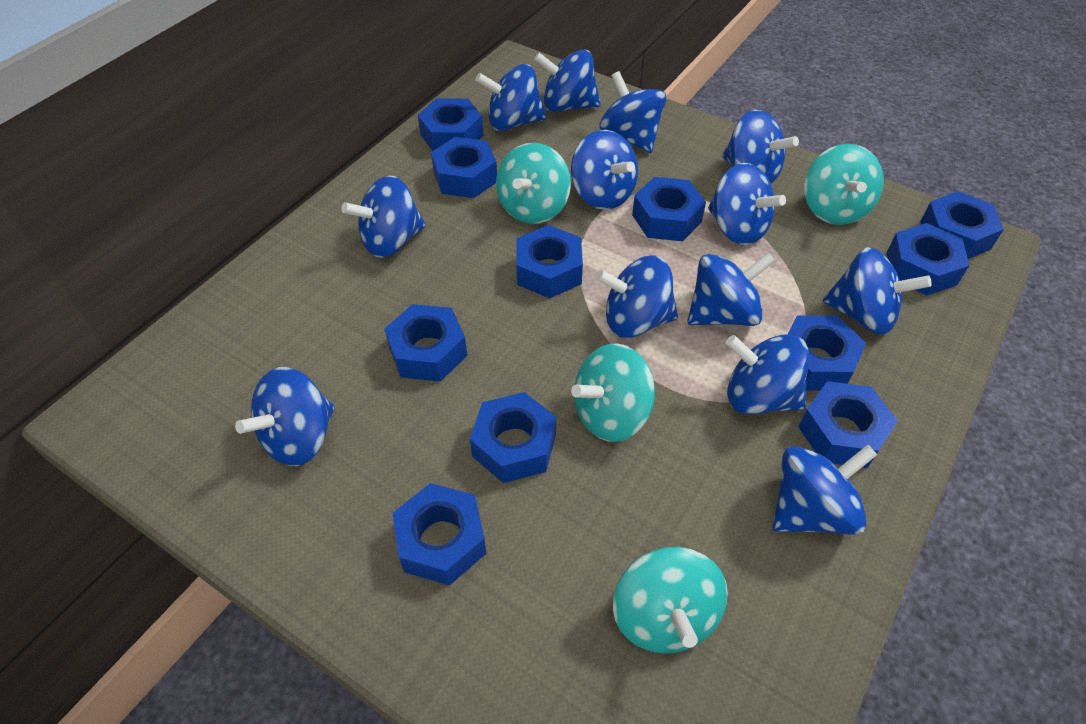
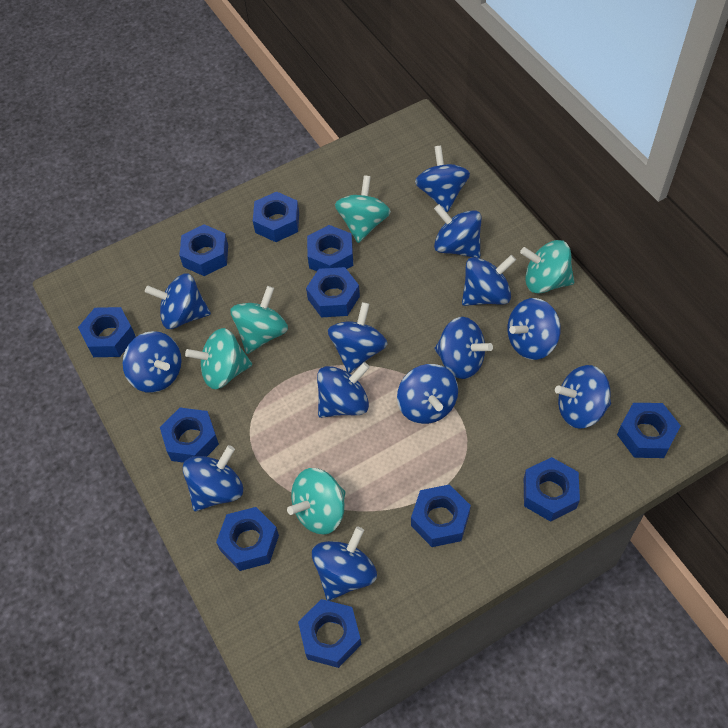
turquoise spinning top: [496,143,571,224] [571,343,655,442] [613,547,728,654] [804,144,884,225] = 4 -> [185,328,252,389] [230,286,288,354] [287,468,346,535] [335,175,391,243] [520,240,574,294] = 5

